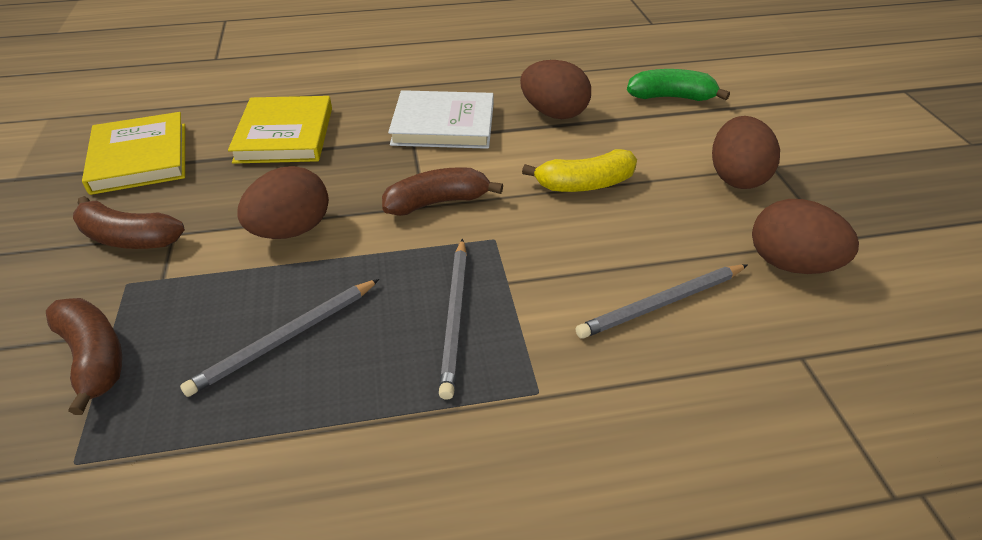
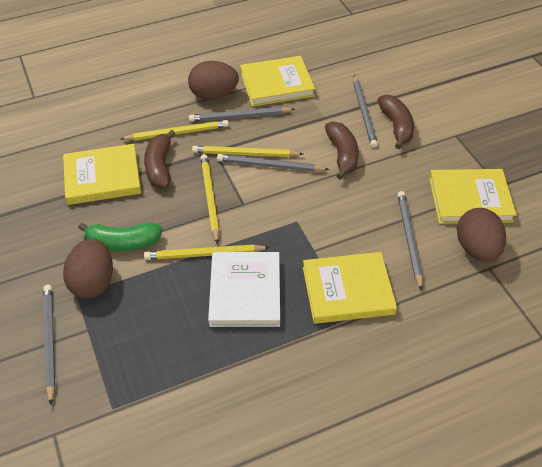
brown egg: [237,166,329,239] [520,60,591,119] [712,116,780,189] [752,199,859,274] = 4 -> [63,238,113,298] [188,61,239,100] [457,208,506,262] = 3
grey pencil: [180,279,379,397] [439,239,467,400] [575,265,747,338] = 3 -> [43,285,55,405] [189,107,295,122] [217,154,329,172] [353,75,378,148] [397,191,423,291] = 5
yellow banana: [522,149,637,192] = 1 -> none = 0
yellow book: [82,112,185,195] [228,96,332,164] = 2 -> [63,144,141,205] [240,56,315,107] [303,252,397,324] [429,169,517,224] = 4
yellow pencil: none = 0 -> [121,120,229,140] [144,244,270,260] [192,146,303,157] [201,154,219,244] = 4

